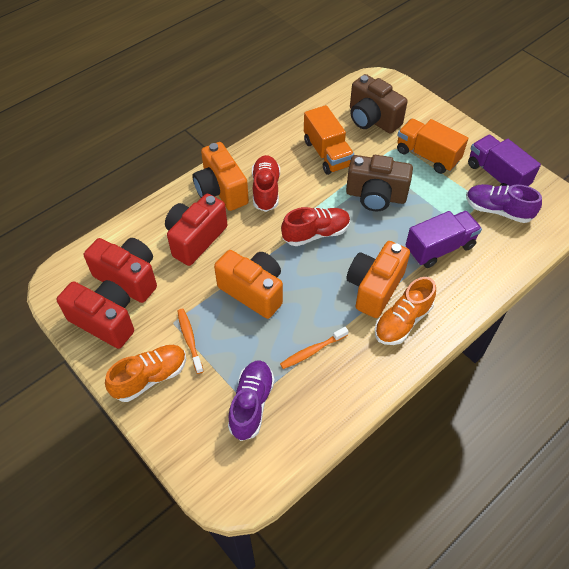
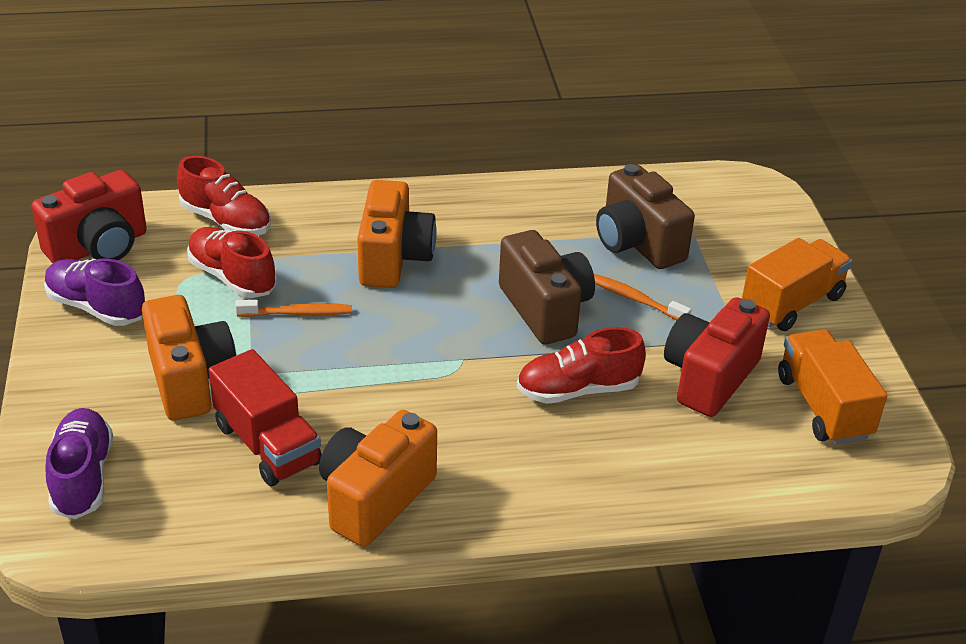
orange shoe: [105,345,186,402] [375,277,436,345] = 2 -> none = 0
purple truck: [406,211,482,268] [468,135,541,186] = 2 -> none = 0
red camera: [57,280,134,349] [84,238,157,303] [165,194,227,266] = 3 -> [31,170,147,263] [664,297,770,417] = 2
red shoe: [252,155,280,212] [281,207,350,246] = 2 -> [177,155,271,236] [187,227,277,298] [517,327,646,404] = 3
red truck: none = 0 -> [209,349,322,486] = 1

